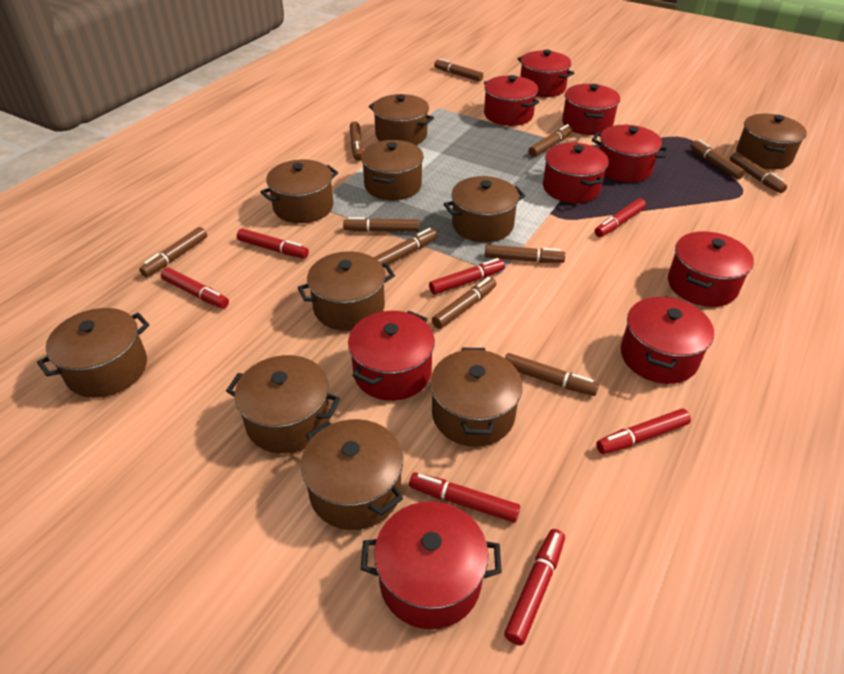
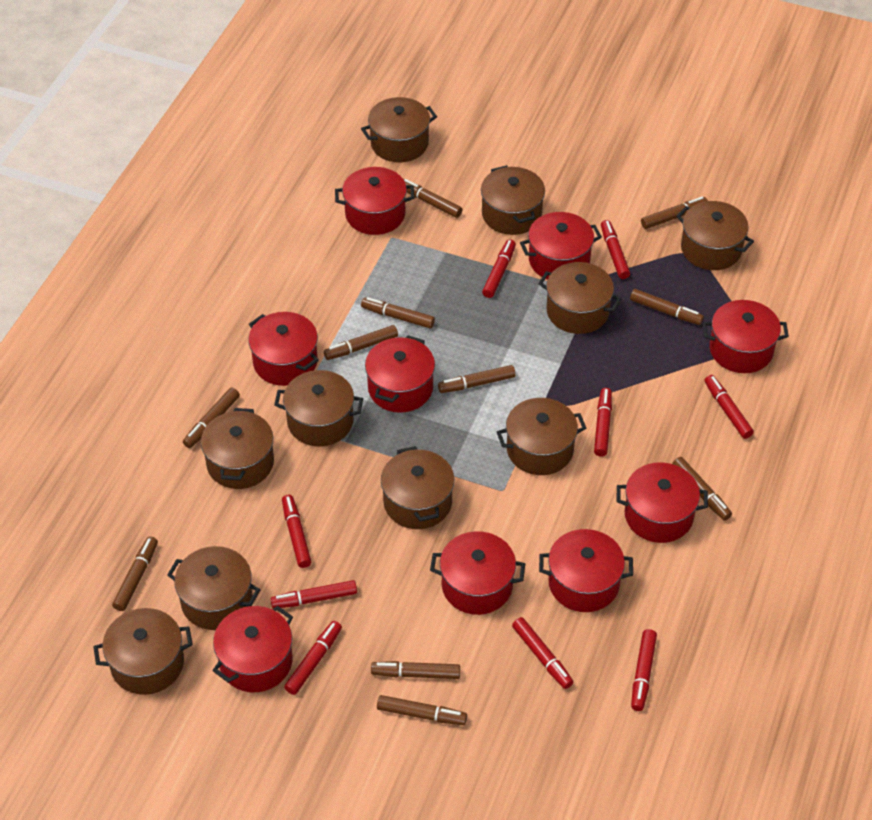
red marker: [161,268,229,309] [237,228,309,258] [409,473,520,523] [429,258,505,294] [504,529,565,645] [595,198,646,237] [596,409,691,454] = 7 -> [270,580,357,608] [282,495,312,568] [284,621,342,695] [482,239,516,298] [512,617,573,689] [594,388,612,456] [601,220,630,279] [631,629,657,711] [705,375,754,439] = 9

